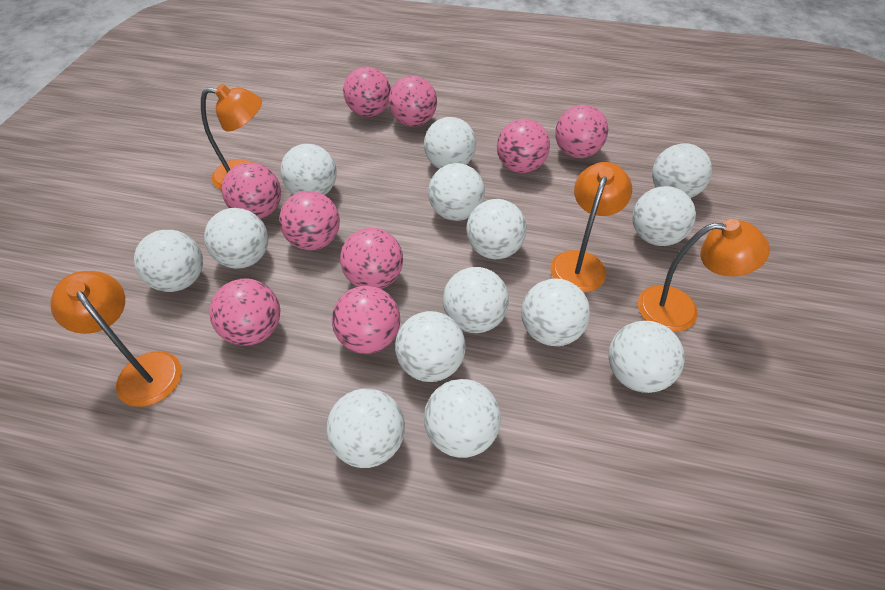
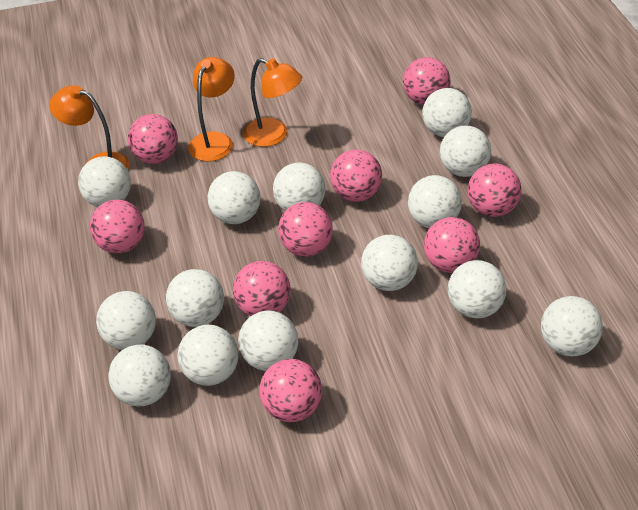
orange lamp: [50,271,182,407] [201,84,262,190] [550,162,632,293] [638,219,770,332] = 4 -> [49,85,130,170] [188,57,235,161] [243,58,302,147] = 3

